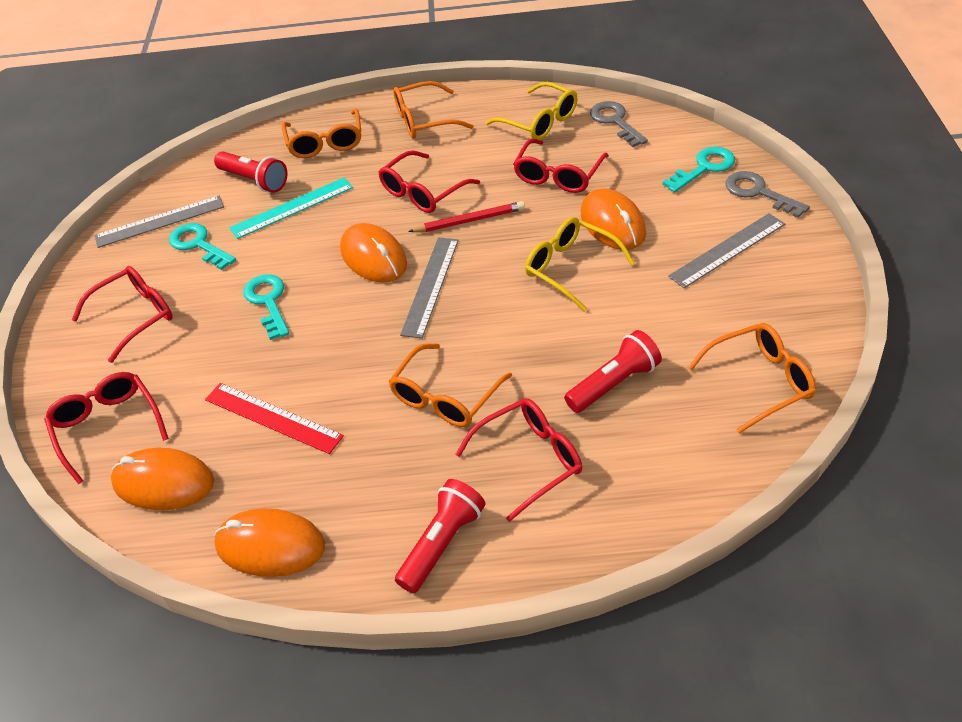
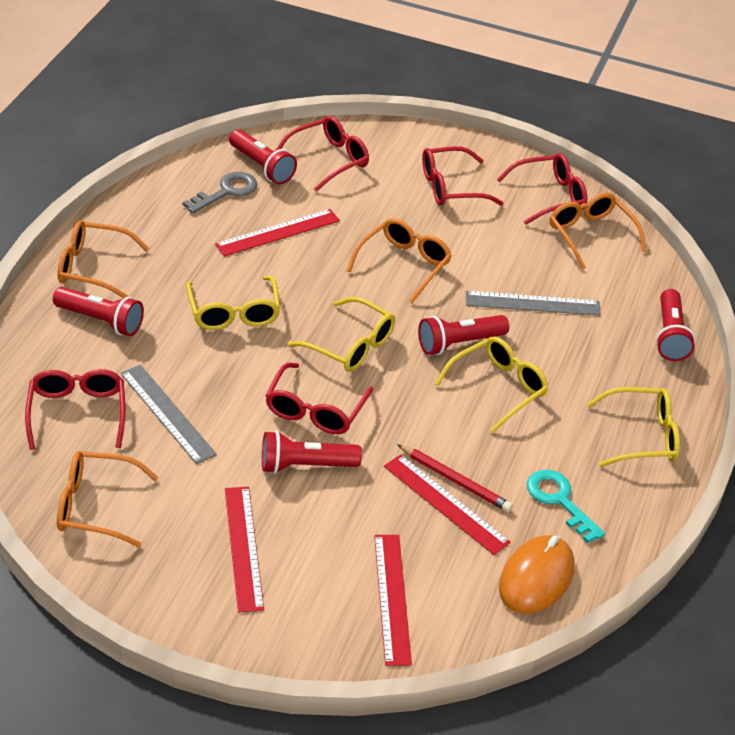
grey key: [590,101,648,147] [726,171,810,218] = 2 -> [183,172,258,214] = 1
grey ruler: [95,196,224,248] [400,237,459,338] [668,213,785,288] = 3 -> [121,365,217,464] [466,291,601,316] = 2
orange mouse: [111,448,214,510] [214,508,325,577] [340,223,407,283] [580,188,646,250] = 4 -> [499,535,574,614] = 1
red flashlight: [214,151,288,193] [395,479,486,593] [564,330,662,413] = 3 -> [53,287,144,336] [229,129,297,184] [262,431,362,474] [418,315,509,355] [656,289,695,361] = 5
red ruler: [205,383,344,454] = 1 -> [215,209,340,256] [225,487,264,612] [374,535,412,666] [384,454,511,555] = 4
turquoise key: [169,223,236,270] [243,274,289,340] [662,147,735,193] = 3 -> [527,470,605,543] = 1
turquoise ruler: [229,178,353,239] = 1 -> none = 0
yellow glasses: [485,82,578,140] [525,217,635,312] = 2 -> [186,276,281,330] [288,297,395,372] [435,336,549,433] [587,387,680,467] = 4

